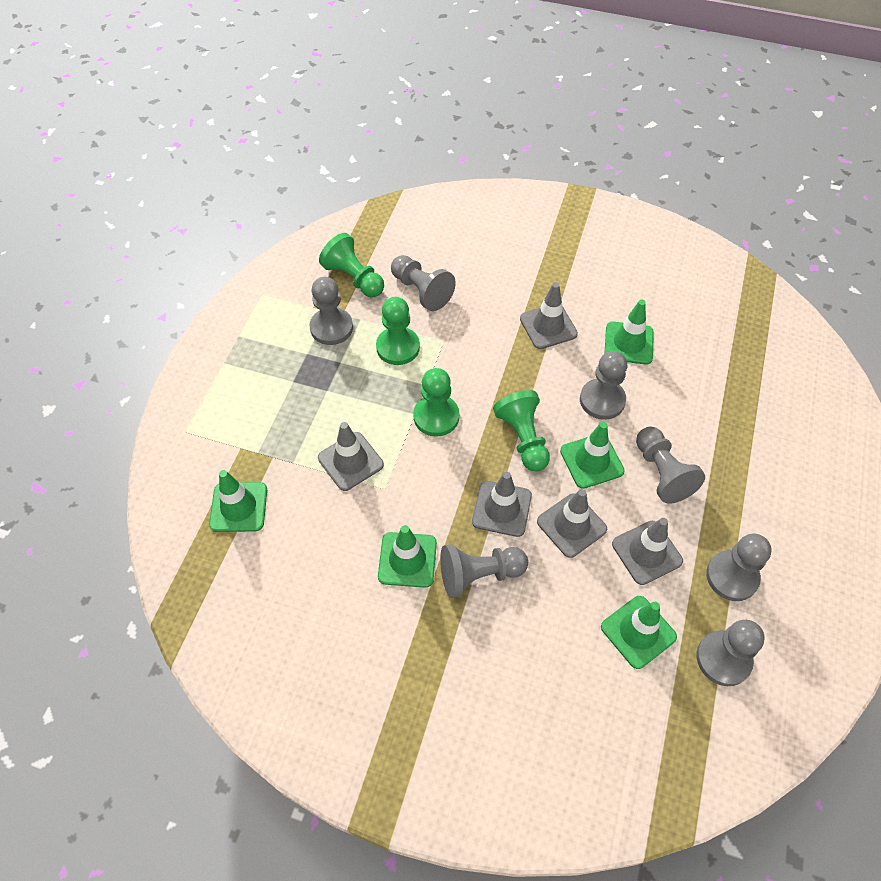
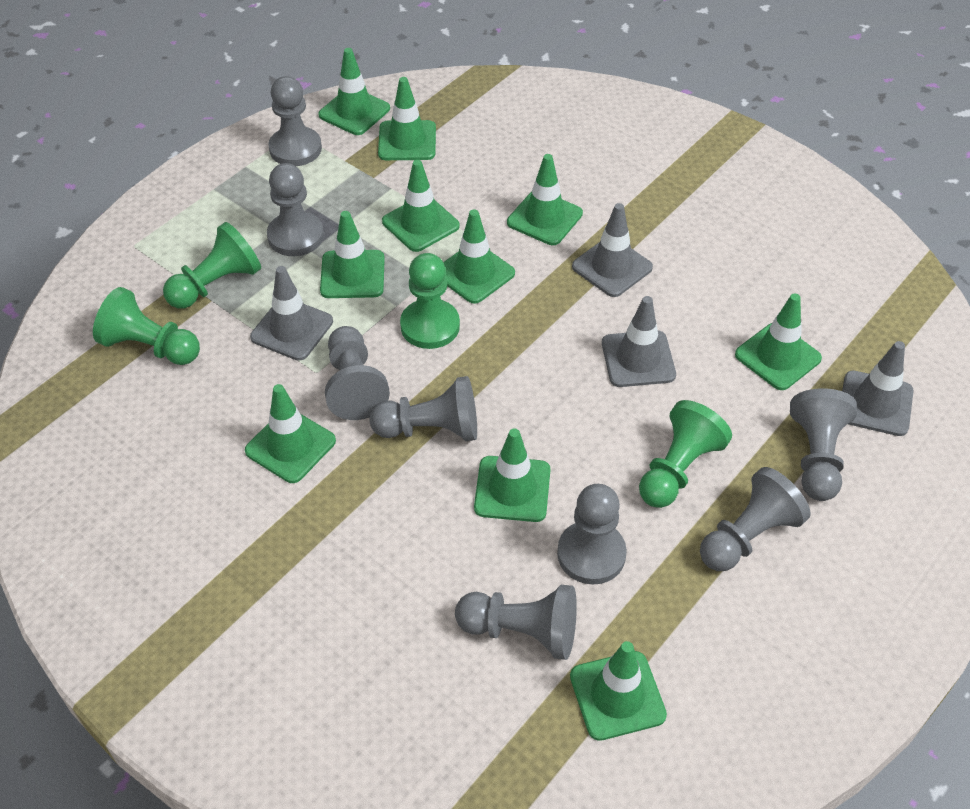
green traffic cone: [209,470,267,532] [378,525,437,588] [560,422,625,489] [601,596,677,669] [604,300,654,364] = 5 -> [245,384,336,483] [319,48,390,135] [320,211,385,298] [378,77,436,160] [382,160,460,252] [443,209,515,304] [474,428,551,522] [507,154,583,245] [570,641,667,741] [735,294,822,390] = 10
grey pawn: [309,277,353,345] [391,255,456,311] [440,544,528,598] [580,351,627,420] [636,427,705,504] [697,620,765,686] [706,533,772,601] = 7 -> [267,163,324,256] [268,76,322,166] [325,326,390,420] [369,376,477,441] [455,585,577,660] [557,484,627,585] [700,467,811,571] [790,388,857,501] = 8
grey traffic cone: [318,422,384,491] [472,472,532,537] [520,282,578,349] [537,489,607,558] [612,518,683,585] = 5 -> [250,266,333,361] [572,203,653,297] [602,296,676,387] [842,341,913,436] = 4

